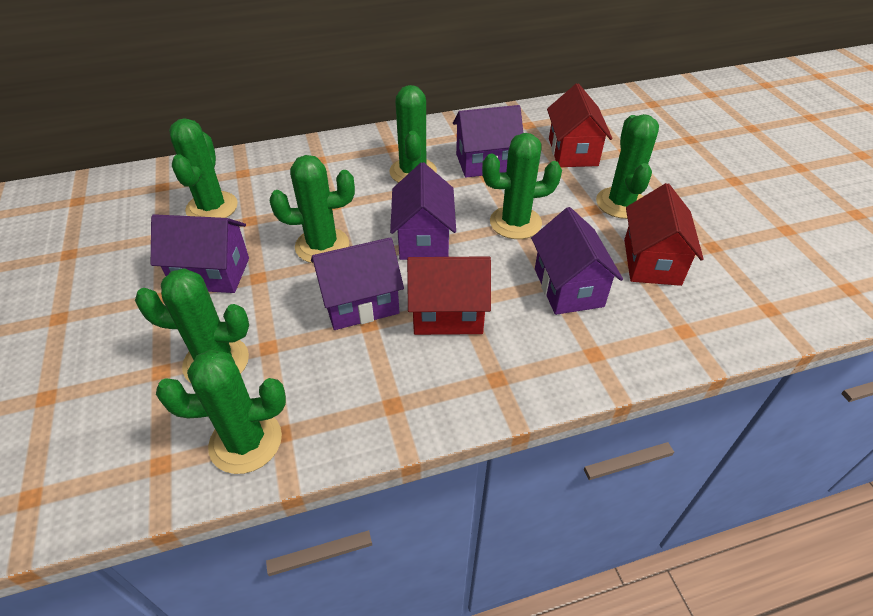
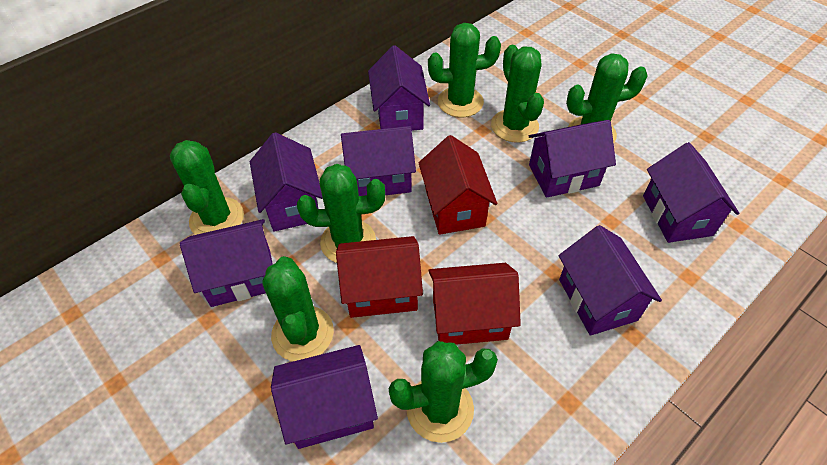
purple house: [151,214,249,293] [311,237,404,330] [390,162,456,260] [453,105,523,178] [531,207,623,315] = 5 -> [180,219,273,307] [250,132,323,232] [271,345,378,449] [341,126,416,196] [368,45,430,131] [529,120,616,198] [559,225,662,336] [643,142,739,243] = 8

